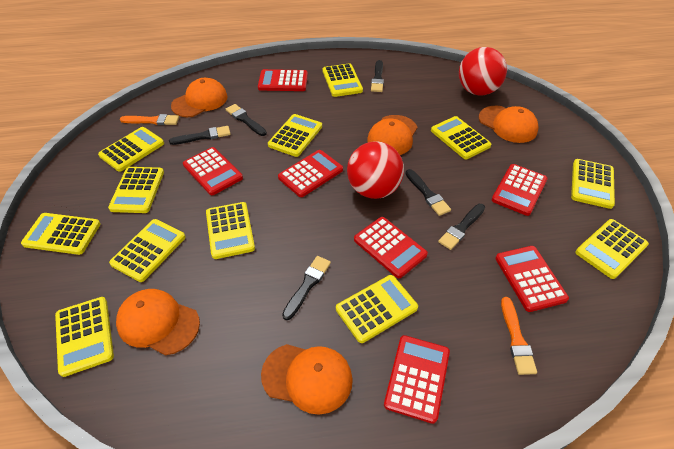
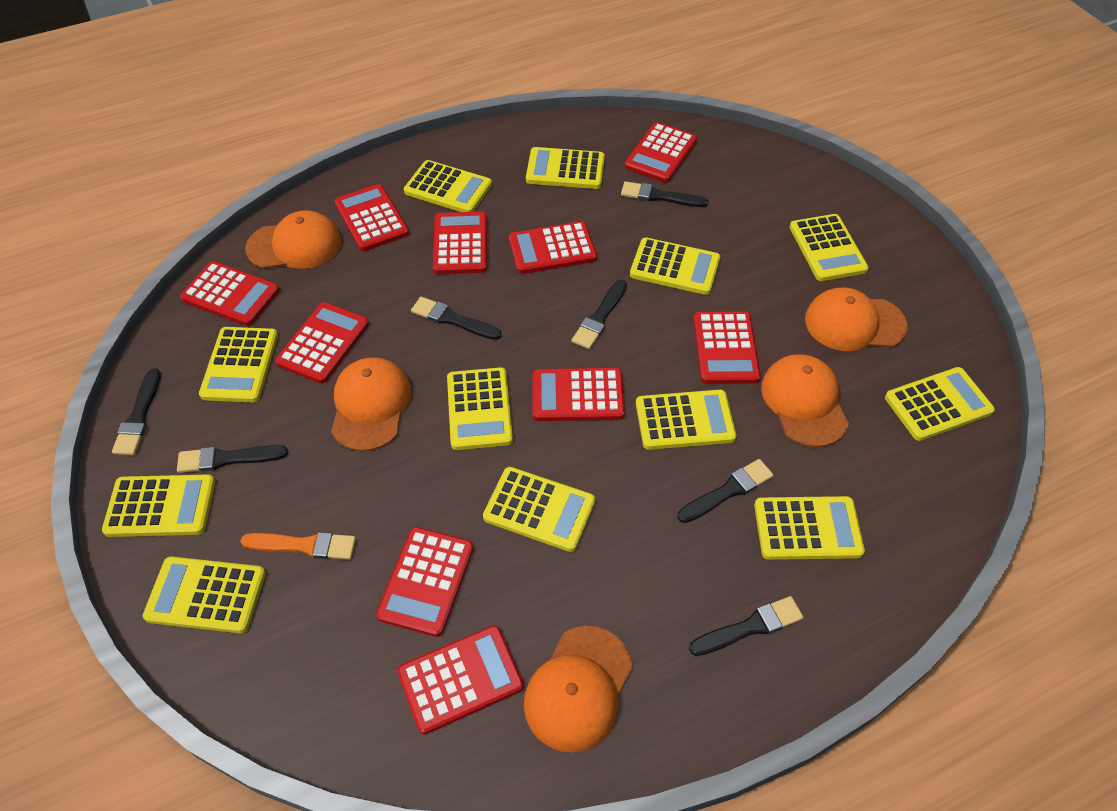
black brush: [169,126,230,145] [226,104,267,136] [282,256,331,320] [371,60,384,92] [405,169,451,216] [438,204,485,250] = 6 -> [112,368,161,455] [177,445,288,473] [411,297,502,340] [572,280,627,349] [621,181,708,207] [677,459,774,523] [689,596,804,656] = 7
orange brush: [120,114,179,125] [501,297,537,375] = 2 -> [240,532,356,560] = 1
red ball: [347,141,404,199] [459,47,507,95] = 2 -> none = 0
red calculator: [183,147,243,195] [258,69,308,91] [278,150,343,197] [354,217,428,278] [384,335,450,424] [492,164,548,216] [495,246,569,312] = 7 -> [180,262,280,326] [275,302,369,384] [335,184,409,251] [376,527,474,637] [397,625,524,735] [433,211,487,274] [509,221,597,274] [532,368,625,421] [624,122,697,183] [693,311,761,384] = 10

